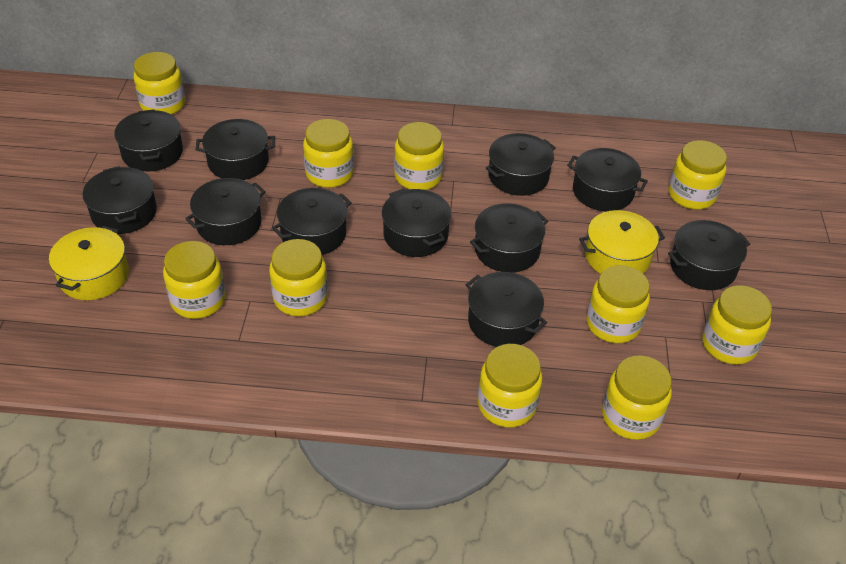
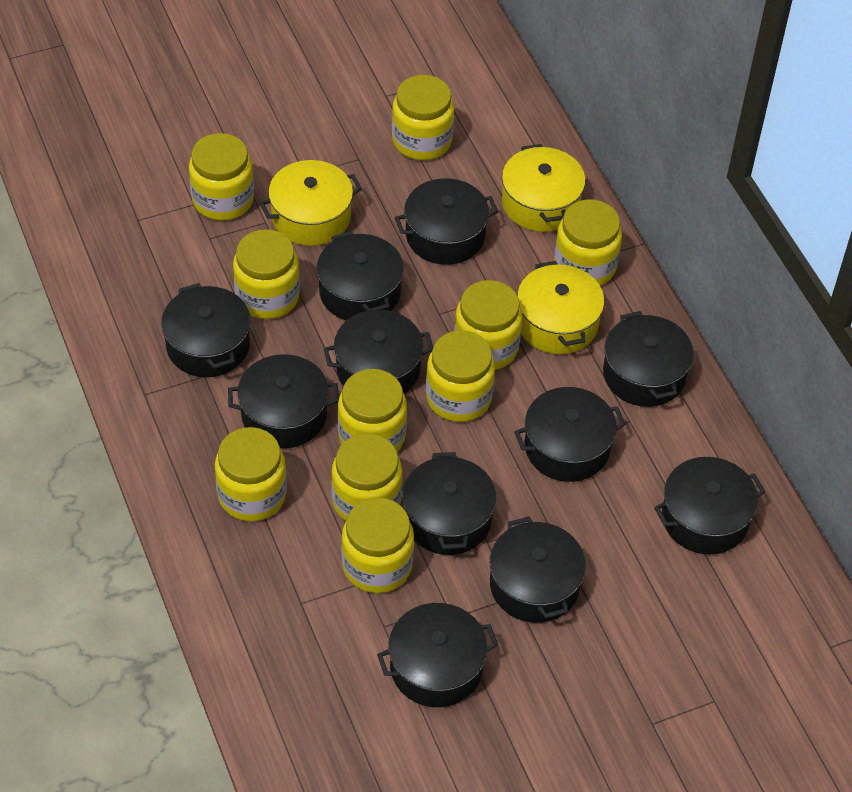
yellow pot: [49,226,129,300] [579,210,665,274] = 2 -> [260,160,362,246] [502,144,586,232] [517,261,604,354] = 3

